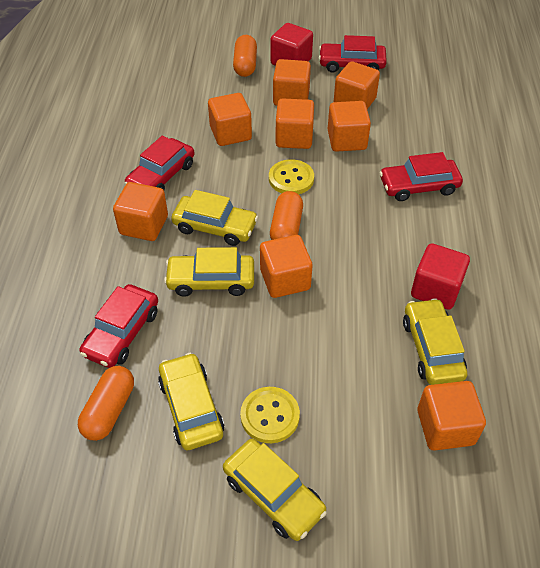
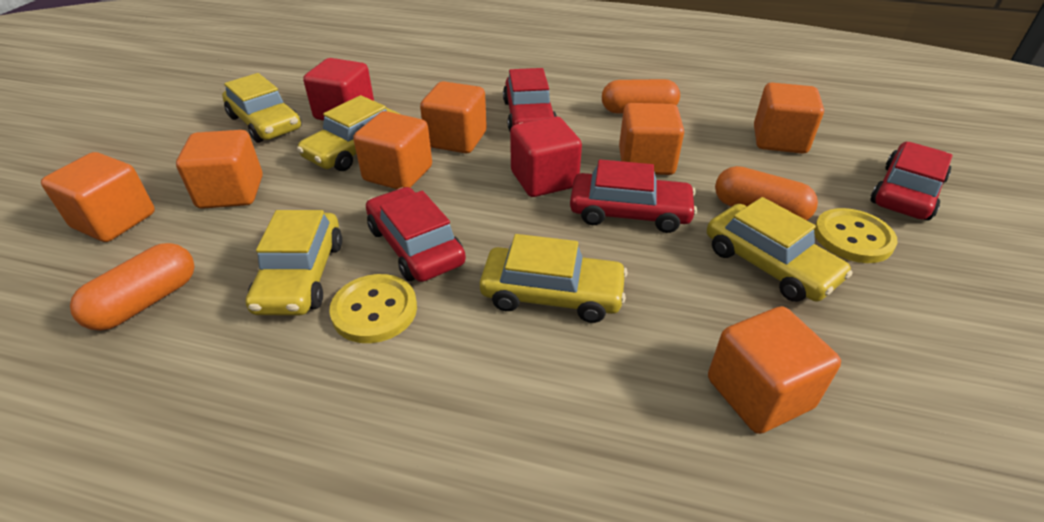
orange cube: [113,182,168,241] [208,93,252,146] [260,235,312,298] [273,59,311,106] [276,98,314,149] [328,101,371,152] [334,61,380,109] [417,381,486,451] = 8 -> [41,152,155,242] [176,130,263,209] [353,111,432,189] [420,81,487,153] [619,103,684,175] [708,306,841,434] [754,83,824,154] = 7

